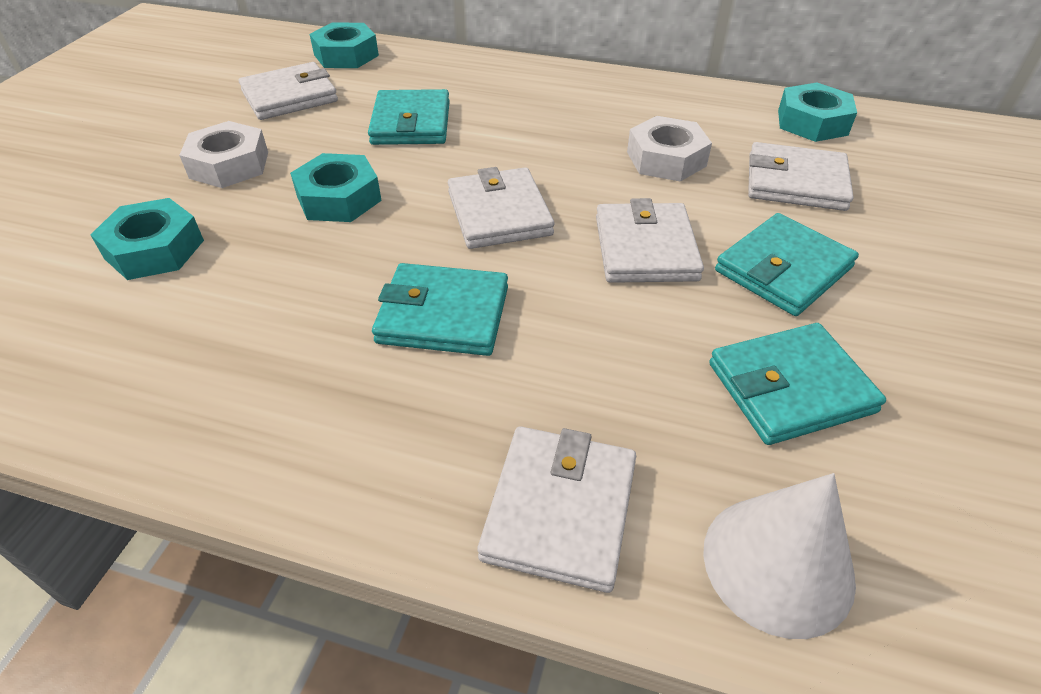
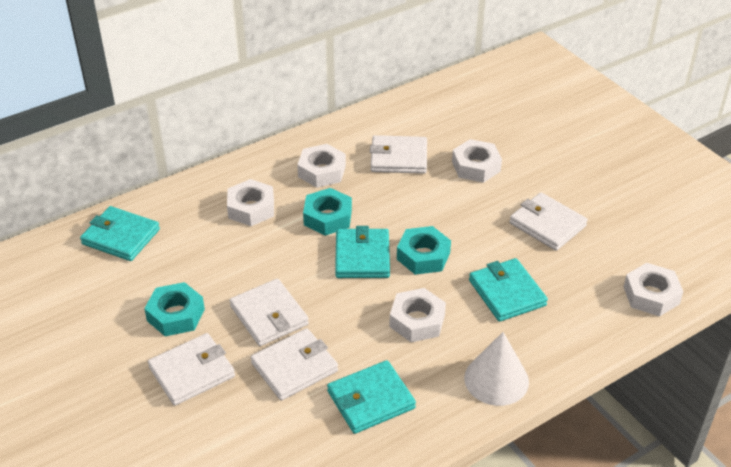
turquoise nut: [91,198,204,280] [290,153,382,222] [309,23,379,68] [778,82,857,142] = 4 -> [144,282,205,336] [303,188,352,236] [397,226,451,275] = 3
white nut: [179,121,268,188] [627,116,712,182] = 2 -> [227,179,274,226] [297,144,346,188] [389,288,446,342] [452,139,502,183] [624,263,683,316] = 5

